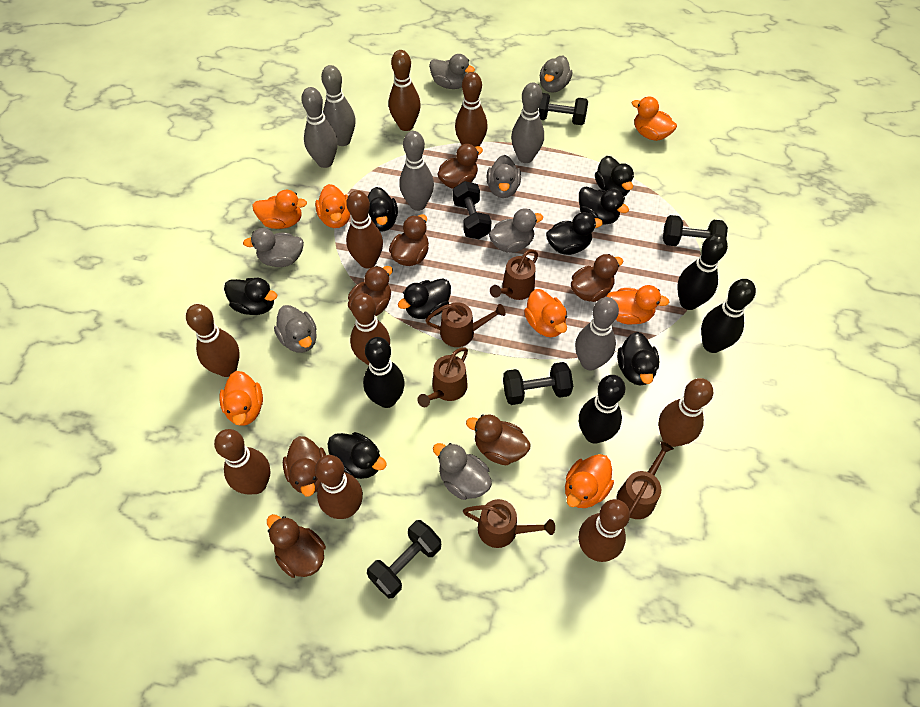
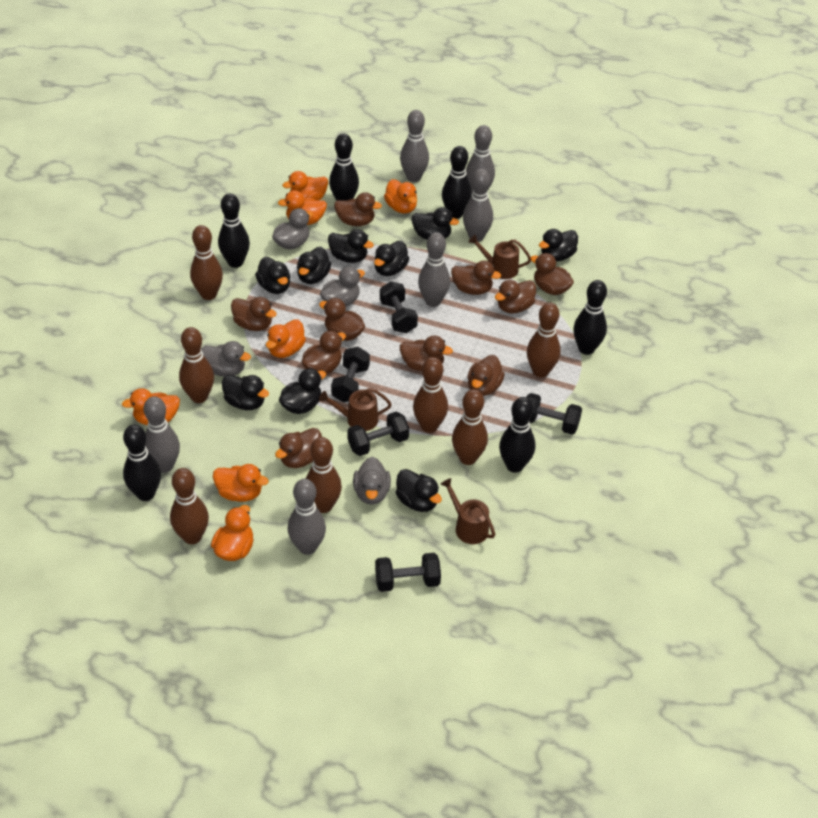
black bowling pin: [363,337,405,408] [579,375,625,444] [677,234,728,310] [701,279,756,353] = 4 -> [123,425,161,501] [218,193,250,268] [329,134,359,201] [442,146,472,219] [499,397,535,473] [573,280,607,355] = 6
black duck: [224,278,277,315] [327,432,387,479] [367,187,398,231] [398,278,451,319] [546,212,603,255] [579,186,629,224] [595,156,634,197] [617,332,659,385] = 8 -> [222,375,269,410] [255,257,290,294] [279,368,326,414] [297,247,331,284] [328,229,374,263] [374,241,409,276] [396,469,442,512] [411,207,459,240] [539,229,578,262] = 9
brown bowling pin: [186,304,240,377] [214,429,270,495] [315,455,363,519] [346,190,383,269] [350,293,390,366] [389,50,421,131] [455,72,488,147] [579,499,630,562] [659,378,713,447] = 9 -> [170,468,209,544] [179,327,214,403] [190,225,223,300] [306,437,342,513] [413,357,448,433] [452,389,488,465] [527,302,561,378] = 7
brown duck: [267,514,326,578] [283,436,326,497] [348,266,393,316] [389,214,429,266] [437,144,483,189] [466,414,531,465] [571,254,623,302] = 7 -> [231,297,276,331] [275,428,322,468] [302,331,346,374] [319,298,365,341] [334,192,382,226] [400,336,453,371] [451,260,501,295] [468,355,505,396] [495,280,536,313] [530,253,574,295] = 10
brown watering can: [417,347,468,407] [425,302,506,347] [463,499,555,548] [490,250,538,300] [616,441,674,519] = 5 -> [319,388,392,431] [441,478,495,544] [469,235,531,279] = 3
grey bowling pin: [301,87,338,168] [321,65,356,146] [399,131,434,211] [511,82,544,163] [575,297,619,370] = 5 -> [144,396,180,473] [288,479,326,555] [400,110,429,182] [418,232,450,307] [463,169,493,242] [466,125,495,193] = 6
grey duck: [243,228,304,267] [274,305,317,353] [429,54,475,89] [433,443,492,500] [487,155,521,198] [489,208,543,253] [540,55,572,93] = 7 -> [201,341,251,377] [272,208,313,250] [320,266,365,307] [353,457,391,505] = 4

